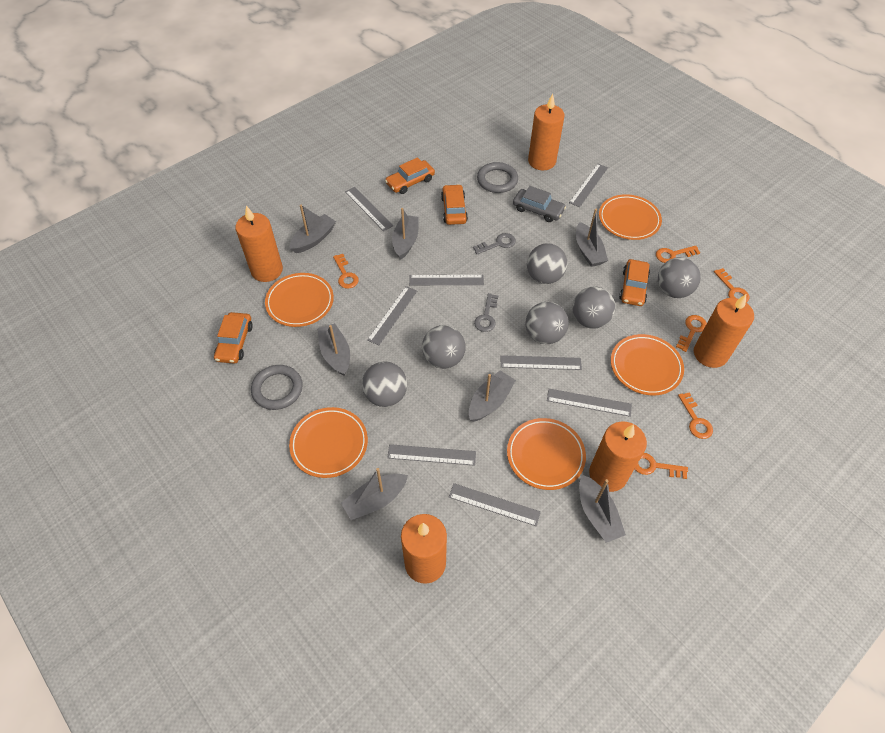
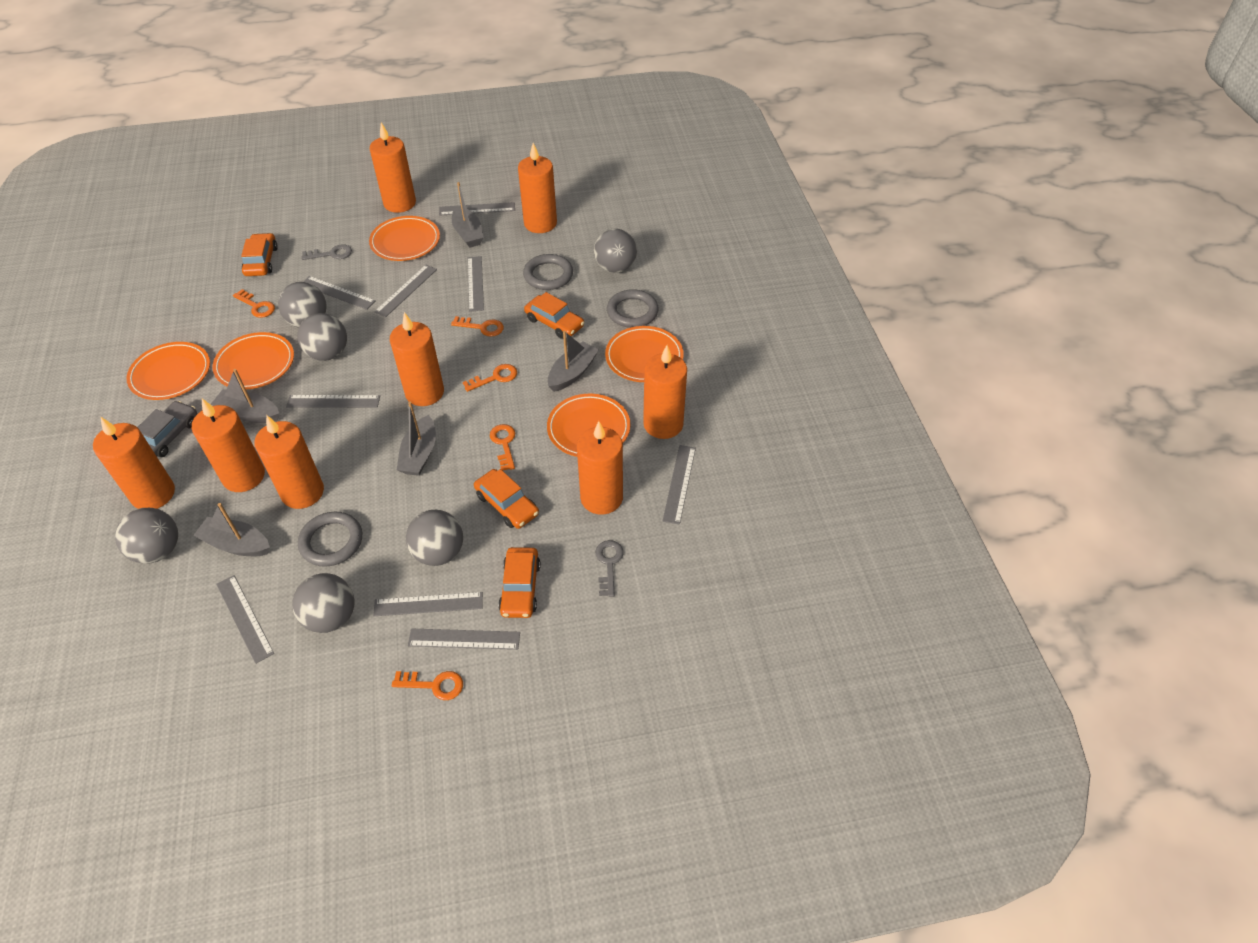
grey boat: [290,204,336,253] [317,323,350,376] [341,468,408,520] [392,208,419,260] [469,370,516,422] [576,209,608,267] [579,475,626,543] = 7 -> [193,503,270,556] [211,369,279,423] [397,402,436,476] [452,182,484,248] [548,331,599,392] = 5
grey ring: [251,365,303,410] [477,162,518,193] = 2 -> [298,512,362,567] [523,254,573,290] [607,289,659,328] = 3
grey ruler: [345,187,393,231] [367,286,417,345] [387,444,476,466] [409,275,484,285] [449,483,541,526] [501,355,582,370] [547,389,632,417] [569,164,608,207] = 8 -> [216,575,274,664] [286,395,380,408] [303,276,376,310] [373,592,483,616] [374,265,437,317] [408,628,520,650] [439,202,515,216] [468,256,484,312] [662,445,696,525] = 9
orange candle: [235,206,283,282] [401,514,447,584] [528,94,565,170] [589,421,647,492] [694,294,754,368] = 5 -> [93,417,175,509] [192,399,265,492] [254,415,324,509] [370,123,416,213] [390,312,444,406] [518,143,557,233] [577,421,623,515] [643,345,687,439] = 8
orange key: [333,254,359,289] [635,453,688,479] [656,246,700,263] [676,315,707,352] [678,392,713,439] [714,268,749,303] = 6 -> [233,289,275,318] [392,671,463,700] [451,316,504,337] [463,364,517,392] [490,424,515,471] = 5

